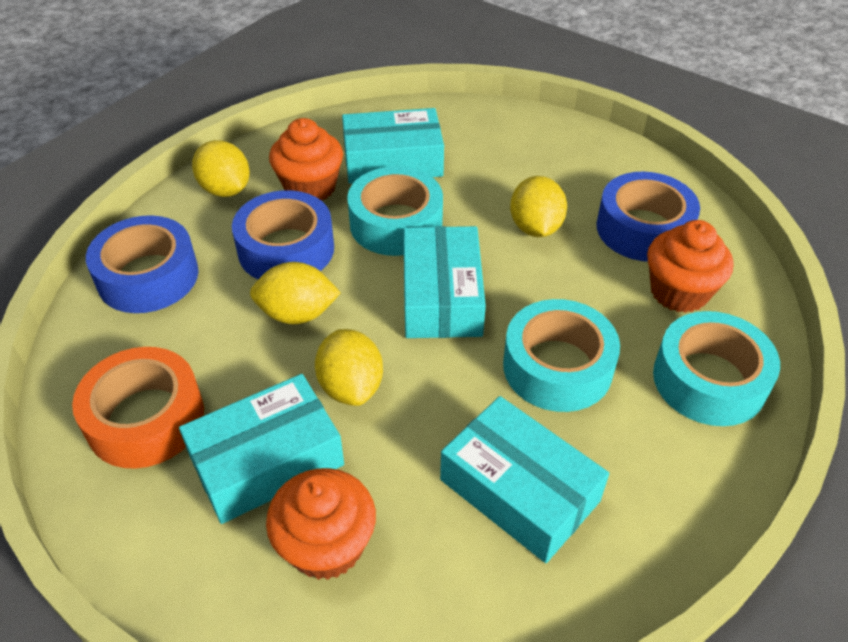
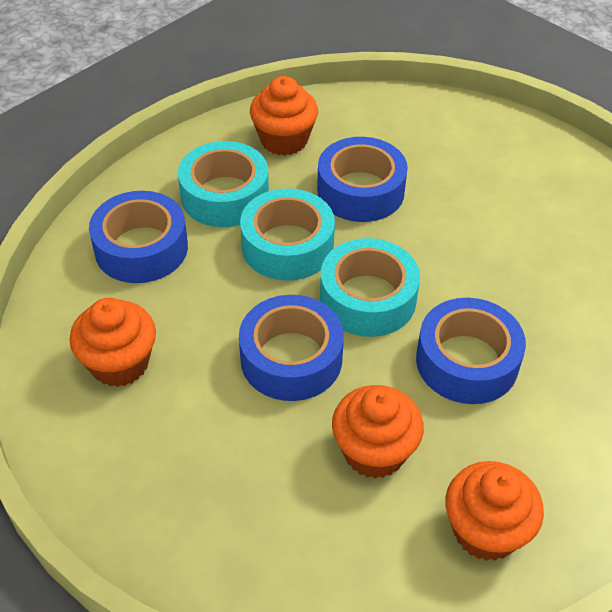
blue tape: [86,215,199,313] [232,190,334,279] [597,172,700,262] = 3 -> [89,191,188,283] [239,295,344,401] [317,137,408,222] [416,298,526,404] = 4
orange cupcake: [266,468,376,580] [269,118,343,201] [647,220,733,313] = 3 -> [70,298,156,387] [250,76,318,156] [332,385,424,479] [445,461,544,561] = 4
orange tape: [72,347,204,469] = 1 -> none = 0
turquoise box: [179,374,344,524] [342,108,444,184] [403,226,486,338] [440,396,609,563] = 4 -> none = 0
yellow lemon: [192,140,250,197] [250,262,341,324] [315,329,383,406] [510,176,567,237] = 4 -> none = 0

